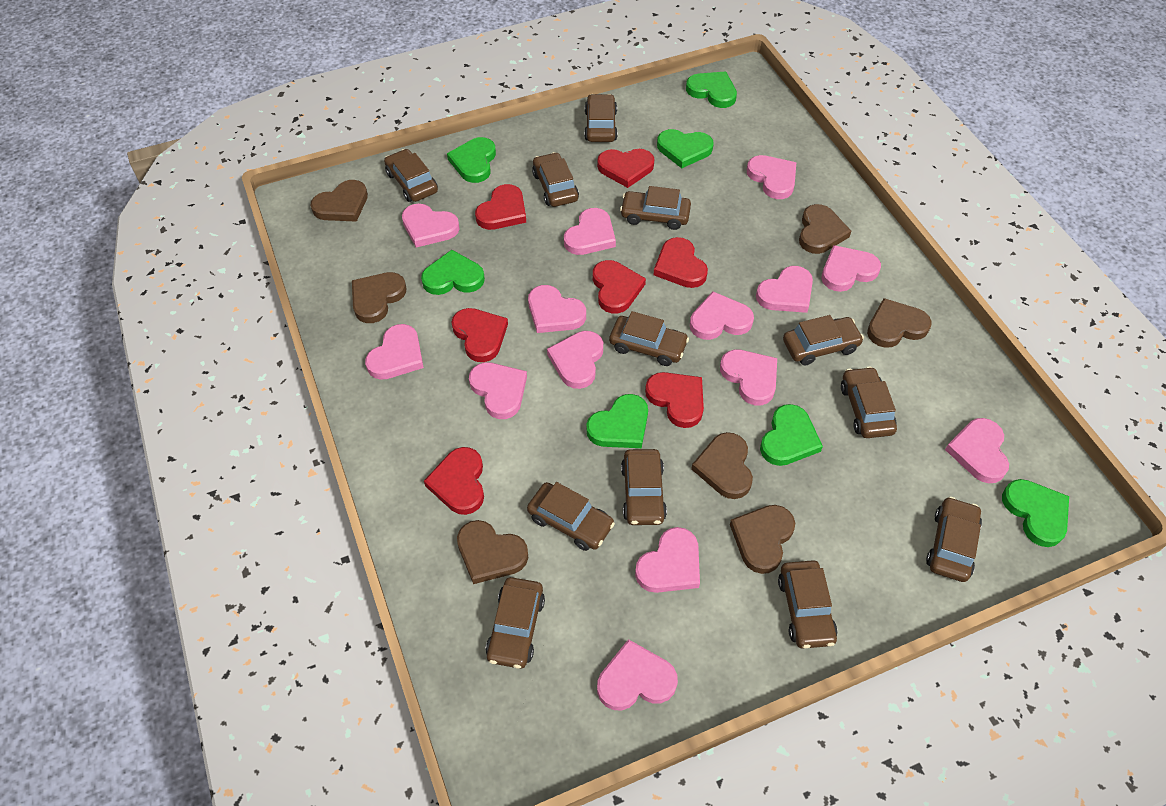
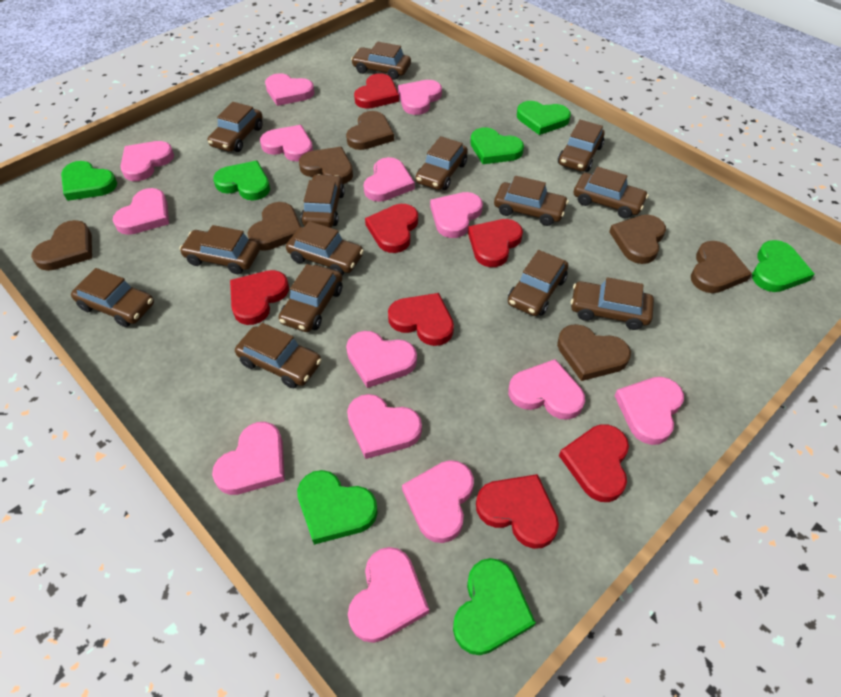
brown car: [384,149,438,202] [485,577,545,669] [527,482,615,551] [532,152,579,207] [584,94,618,142] [609,311,689,366] [620,186,691,230] [621,449,667,525] [778,560,837,649] [783,315,864,365] [841,366,897,438] [926,497,982,582] = 12 -> [71,268,154,327] [179,225,260,274] [208,102,263,152] [235,323,322,388] [278,264,342,332] [286,221,364,275] [301,174,345,228] [351,42,411,80] [416,136,468,190] [494,176,569,226] [508,250,568,316] [558,120,604,172] [571,277,654,330] [574,167,649,219] = 14

